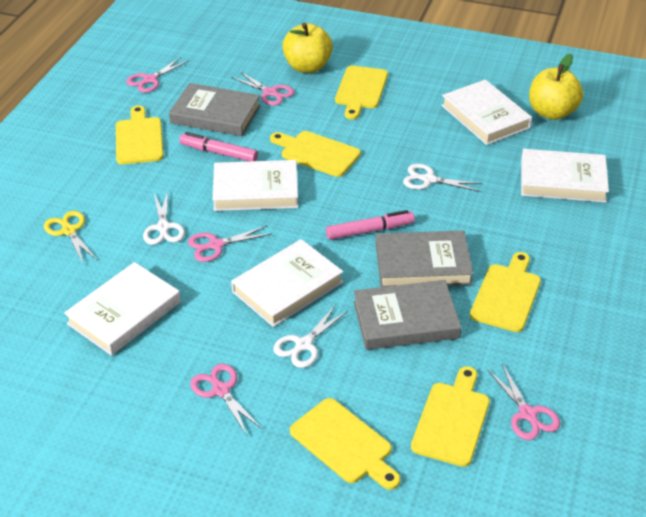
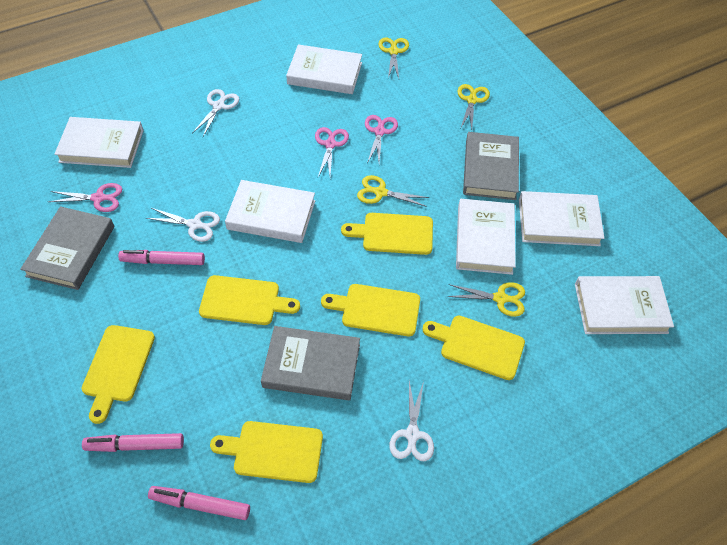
pink marker: [179,132,258,161] [326,210,415,240] = 2 -> [82,433,184,452] [118,250,205,265] [148,486,250,520] = 3
pink scissors: [126,57,188,93] [188,226,271,262] [190,364,262,435] [231,71,294,106] [487,364,560,440] = 5 -> [48,183,122,212] [315,127,349,177] [365,115,398,163] = 3
white book: [64,262,181,356] [212,160,298,211] [231,239,343,327] [441,80,532,145] [521,149,609,203] = 5 -> [54,117,144,168] [225,180,315,243] [286,44,362,94] [456,199,516,275] [519,191,604,246] [575,276,674,334] = 6
yellow apple: [282,23,333,73] [529,54,583,120] = 2 -> none = 0
yellow scissors: [44,211,97,263] = 1 -> [357,175,429,207] [378,38,409,78] [447,282,525,317] [458,84,490,130] = 4

